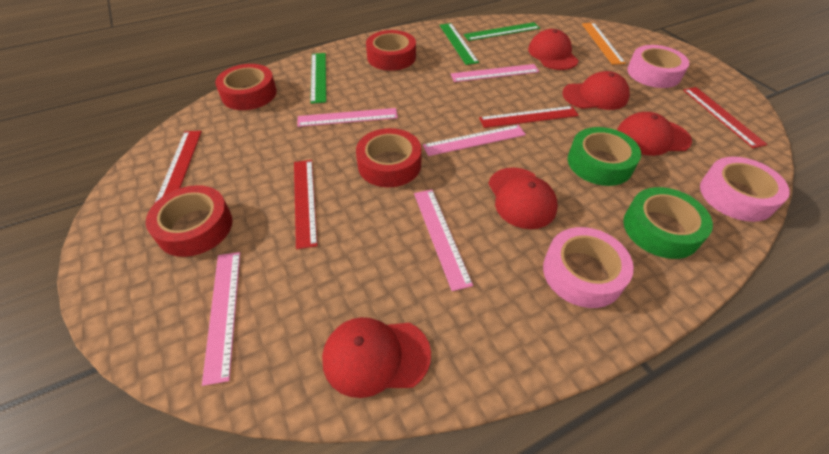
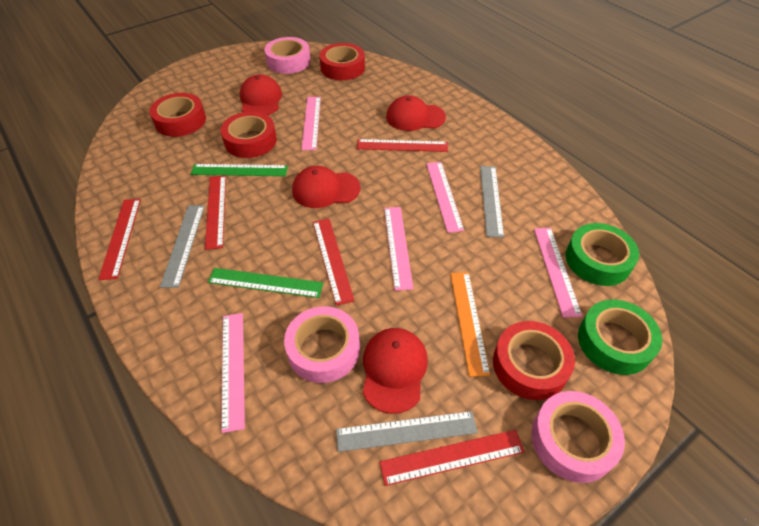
green ruler: [310,53,326,104] [439,23,479,65] [464,22,540,41] = 3 -> [191,164,288,176] [208,268,323,298] = 2
grey ruler: none = 0 -> [160,205,205,288] [336,411,478,452] [480,166,504,238] = 3
red cap: [322,317,431,398] [488,168,558,229] [528,29,579,70] [562,71,630,110] [617,112,692,156] = 5 -> [240,74,282,115] [292,166,361,208] [363,328,428,414] [386,95,446,131] = 4
red ruler: [154,131,202,204] [294,160,318,249] [479,106,579,128] [683,87,767,148] = 4 -> [98,199,141,280] [205,175,226,250] [313,219,355,305] [357,139,448,152] [380,430,525,486] = 5

